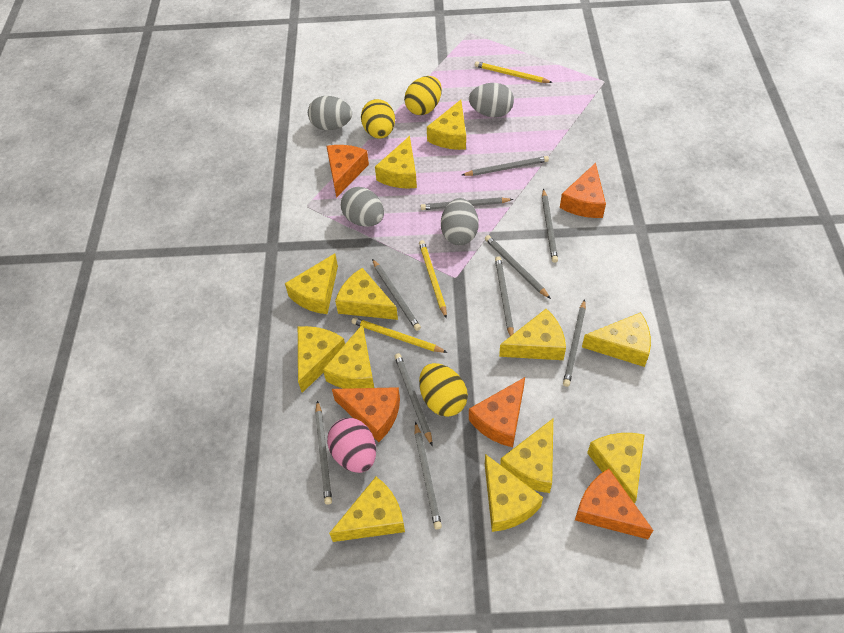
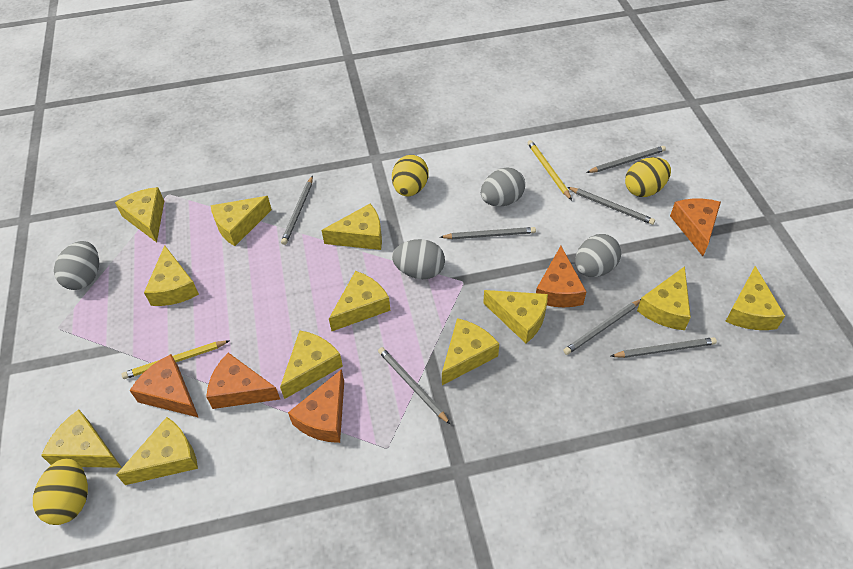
grey pencil: [315,400,332,505] [372,259,421,331] [394,353,433,446] [415,422,442,529] [421,197,513,210] [462,156,549,176] [485,235,551,299] [495,256,514,336] [542,189,558,263] [563,299,586,387] = 10 -> [281,176,313,245] [378,347,450,424] [440,227,536,239] [563,299,641,355] [567,187,655,225] [586,146,666,173] [611,337,717,358] = 7
pink egg: [327,418,376,473] = 1 -> none = 0
yellow pencil: [351,317,448,353] [419,240,447,319] [475,61,553,83] = 3 -> [121,340,230,379] [527,140,572,200] = 2

